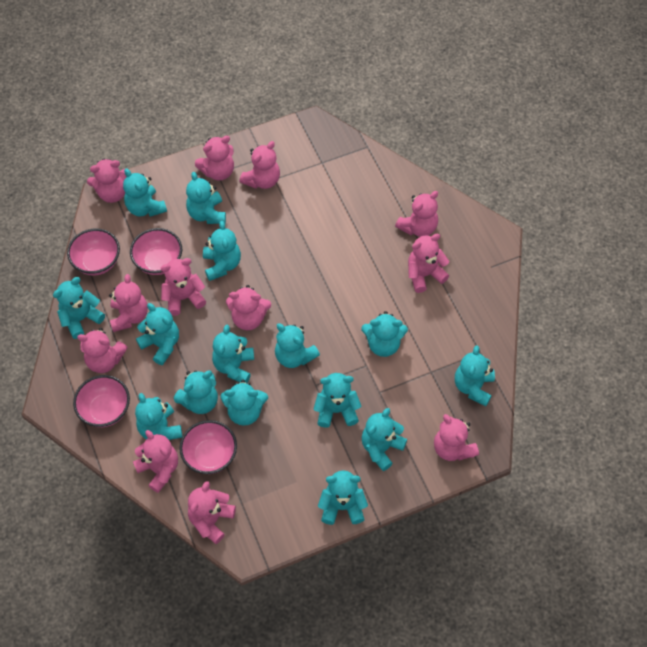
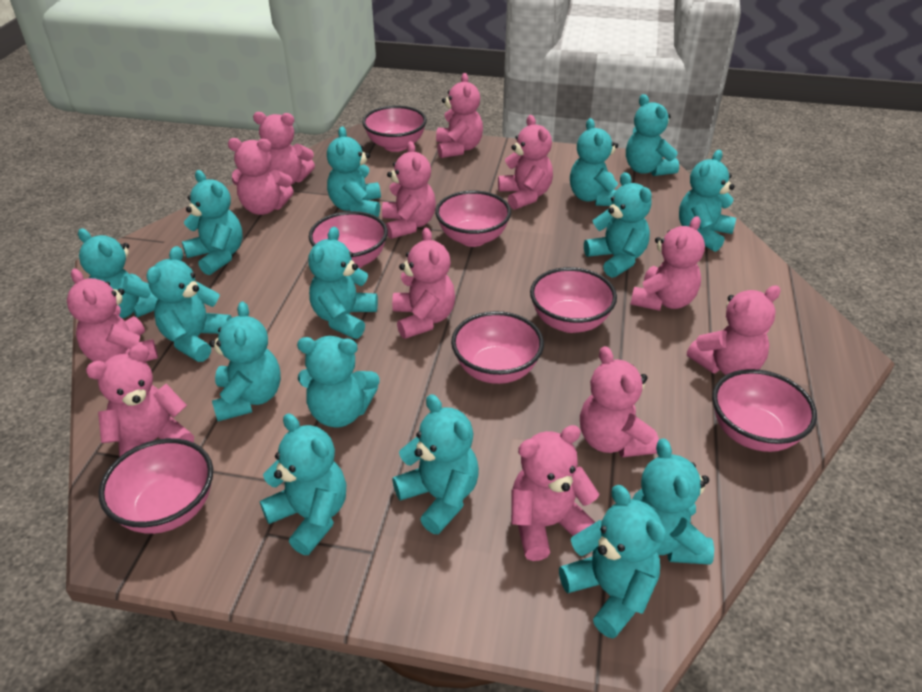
pink bowl: [67,228,120,275] [73,375,130,427] [130,228,182,275] [179,420,237,474] = 4 -> [99,438,213,534] [309,211,388,268] [362,105,427,152] [435,190,511,247] [451,311,544,384] [530,267,617,333] [712,369,817,452] = 7

